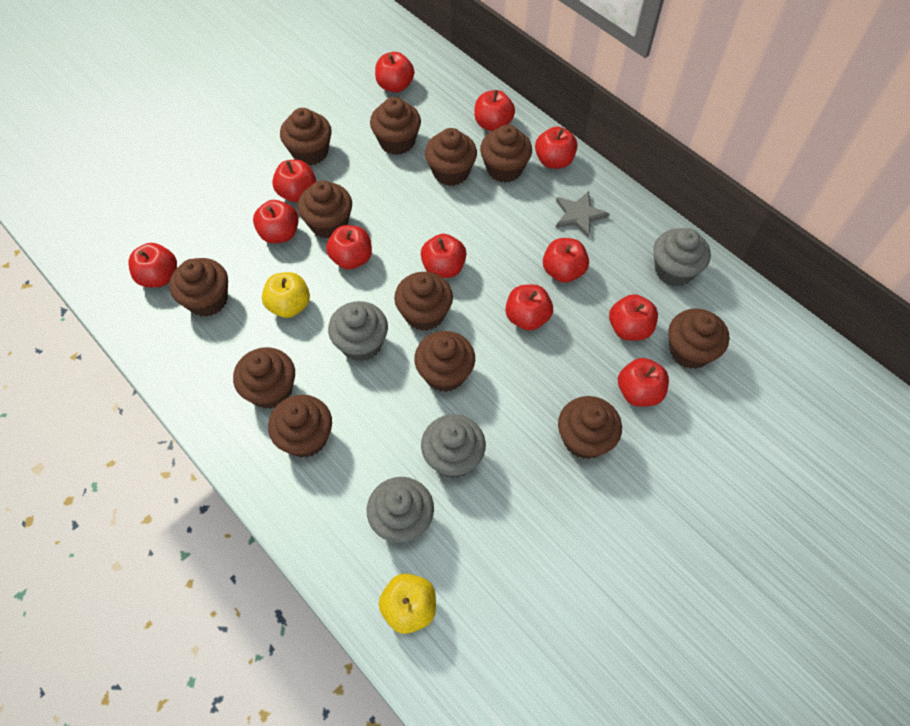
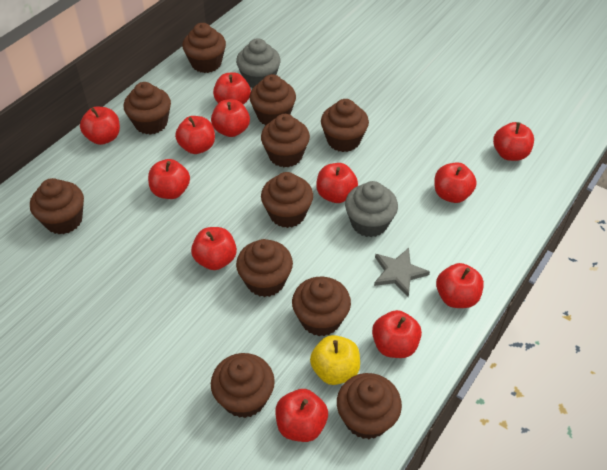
brown cupcake: [169,258,228,317] [233,347,295,409] [268,395,332,458] [280,108,332,165] [298,180,352,238] [370,97,421,155] [394,272,453,331] [414,331,475,392] [425,128,477,186] [480,125,532,182] [558,396,622,459] [668,309,729,369] = 12 -> [30,178,84,234] [124,82,171,135] [182,23,226,73] [211,353,275,418] [236,239,293,297] [250,74,296,126] [261,114,310,167] [261,172,313,228] [292,277,351,336] [321,99,369,152] [337,373,402,439] = 11
grey cupcake: [328,301,388,361] [367,477,434,543] [421,414,486,478] [653,228,711,286] = 4 -> [236,38,281,89] [345,181,398,237] = 2
yellow apple: [262,272,310,318] [379,573,436,634] = 2 -> [310,335,360,385] = 1

